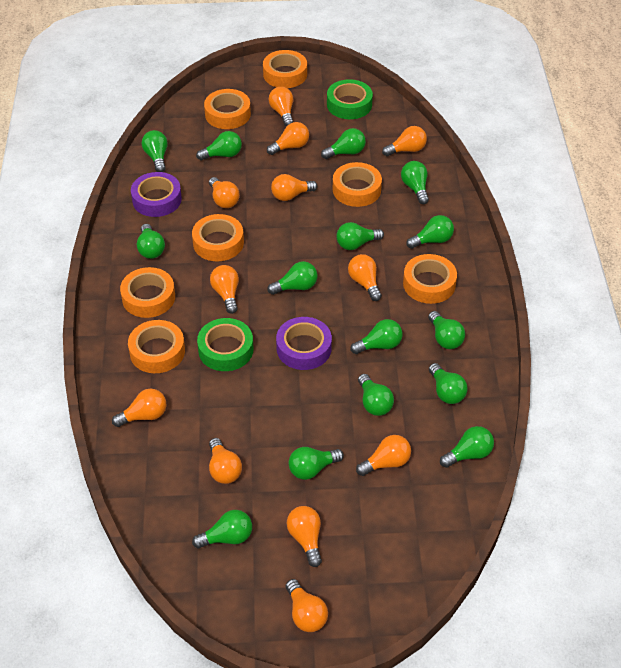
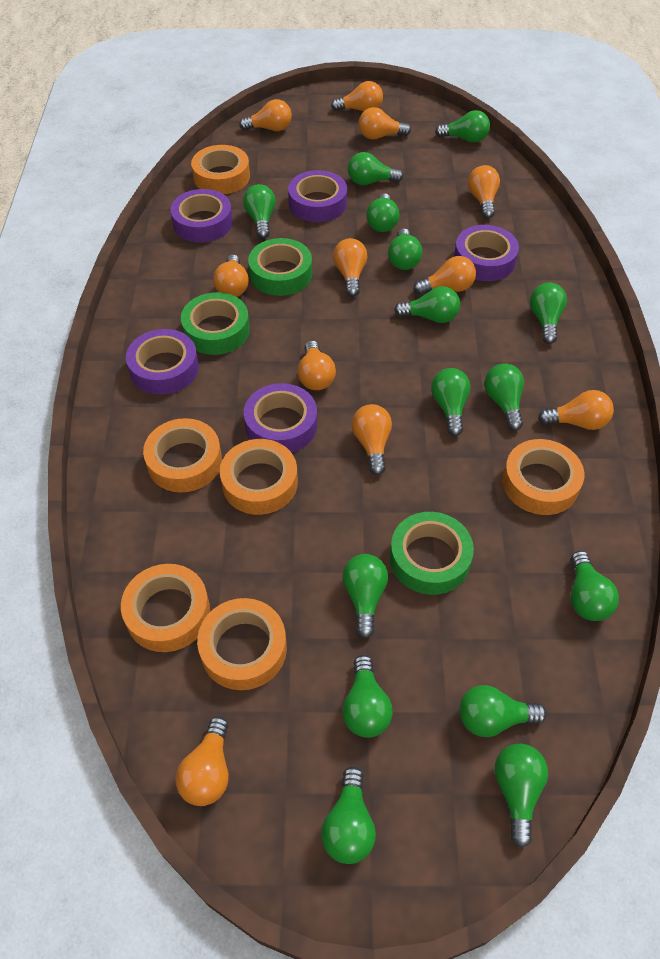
green tape: [197,318,253,371] [327,79,373,119] = 2 -> [181,292,250,355] [248,238,312,296] [390,512,474,595] = 3
orange light bulb: [112,388,166,427] [209,177,240,208] [209,438,242,484] [210,265,239,314] [267,122,309,155] [269,87,293,127] [271,174,317,201] [286,579,328,632] [287,506,322,567] [348,254,382,301] [356,435,411,476] [382,126,427,156] = 12 -> [176,716,229,806] [213,255,249,297] [239,99,292,131] [297,340,336,390] [331,81,383,112] [333,238,367,297] [352,404,392,475] [359,107,411,140] [414,256,476,295] [468,165,500,219] [538,390,614,430] = 11
orange tape: [120,267,175,318] [128,320,185,373] [192,214,244,261] [204,89,251,129] [263,50,307,88] [333,162,382,207] [403,254,457,304] = 7 -> [121,564,210,652] [143,418,222,493] [191,145,250,194] [197,598,287,690] [220,439,298,515] [502,439,584,515] = 6
purple tape: [131,172,182,217] [276,317,332,370] = 2 -> [126,329,199,395] [170,189,233,243] [244,383,317,453] [288,170,347,222] [454,225,519,281] = 5

